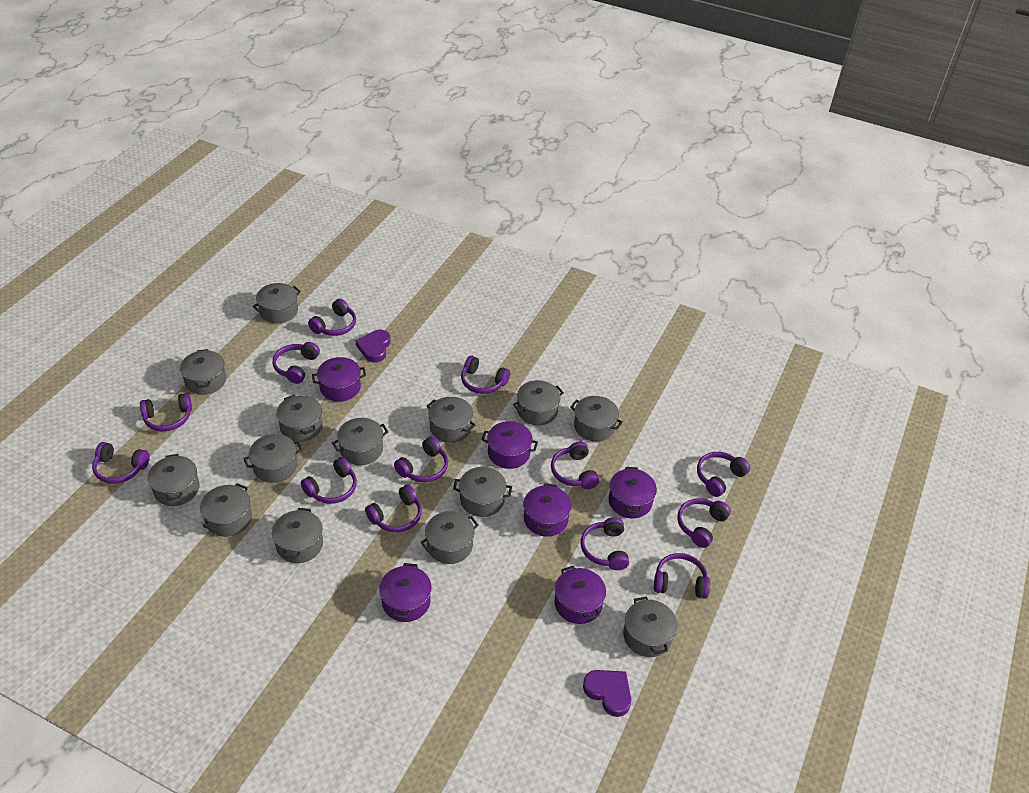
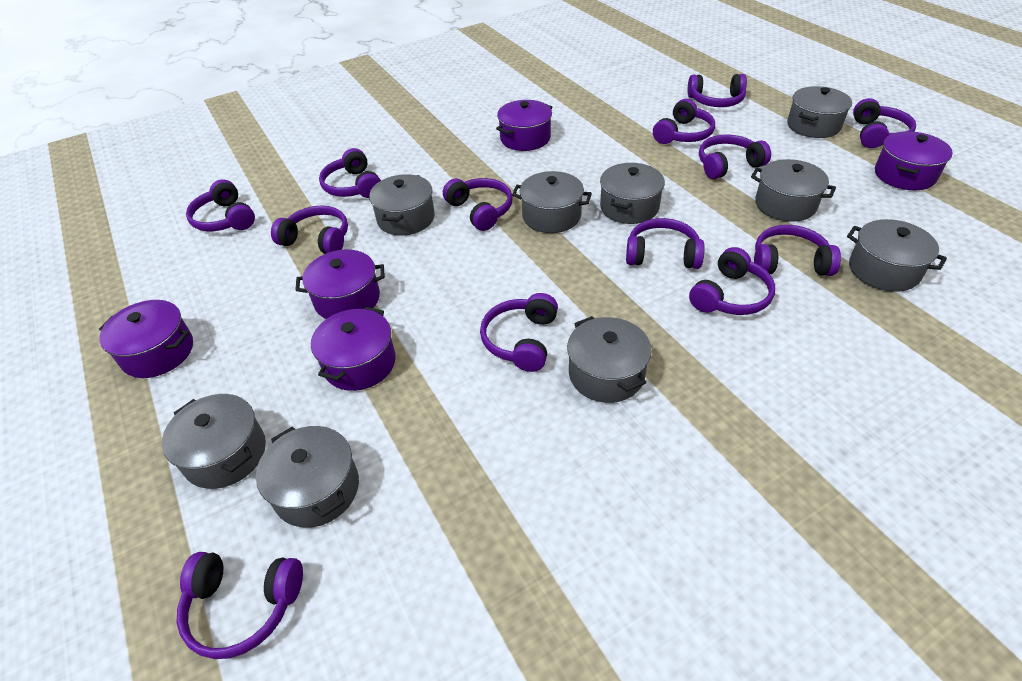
grey pot: [147,454,200,506] [180,349,226,395] [200,483,252,537] [243,434,302,483] [253,283,301,323] [272,508,323,563] [276,394,323,442] [332,418,388,465] [421,511,478,564] [427,397,476,443] [453,467,512,517] [513,380,564,425] [570,396,623,442] [623,596,677,657] = 14 -> [162,394,266,489] [256,426,359,528] [369,174,435,236] [512,171,592,233] [567,316,652,403] [600,163,665,224] [751,159,836,222] [787,86,852,138] [847,219,947,292] = 9
purple heart: [355,330,390,362] [583,670,631,717] = 2 -> none = 0
purple pot: [312,357,366,402] [379,563,431,622] [481,421,538,469] [523,483,571,537] [554,566,606,624] [609,467,657,518] = 6 -> [99,300,193,378] [295,249,385,319] [311,307,396,391] [496,100,552,151] [875,131,953,190] = 5

